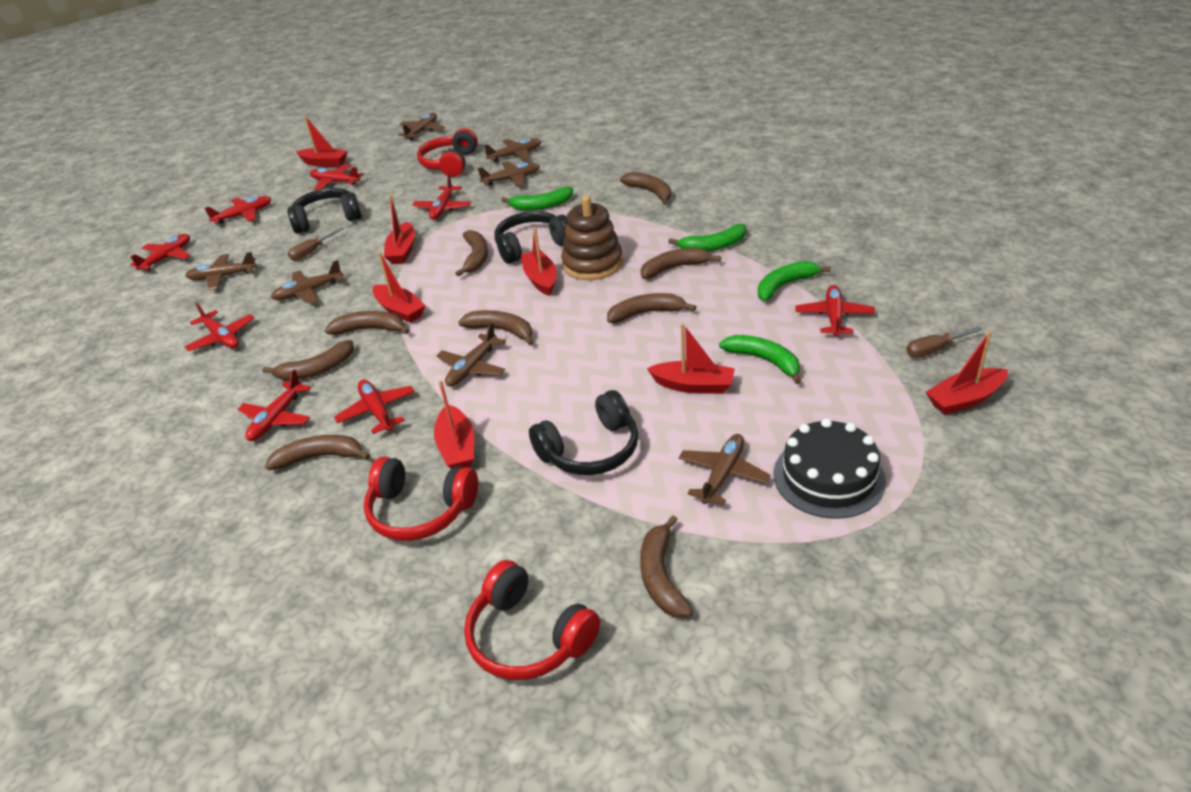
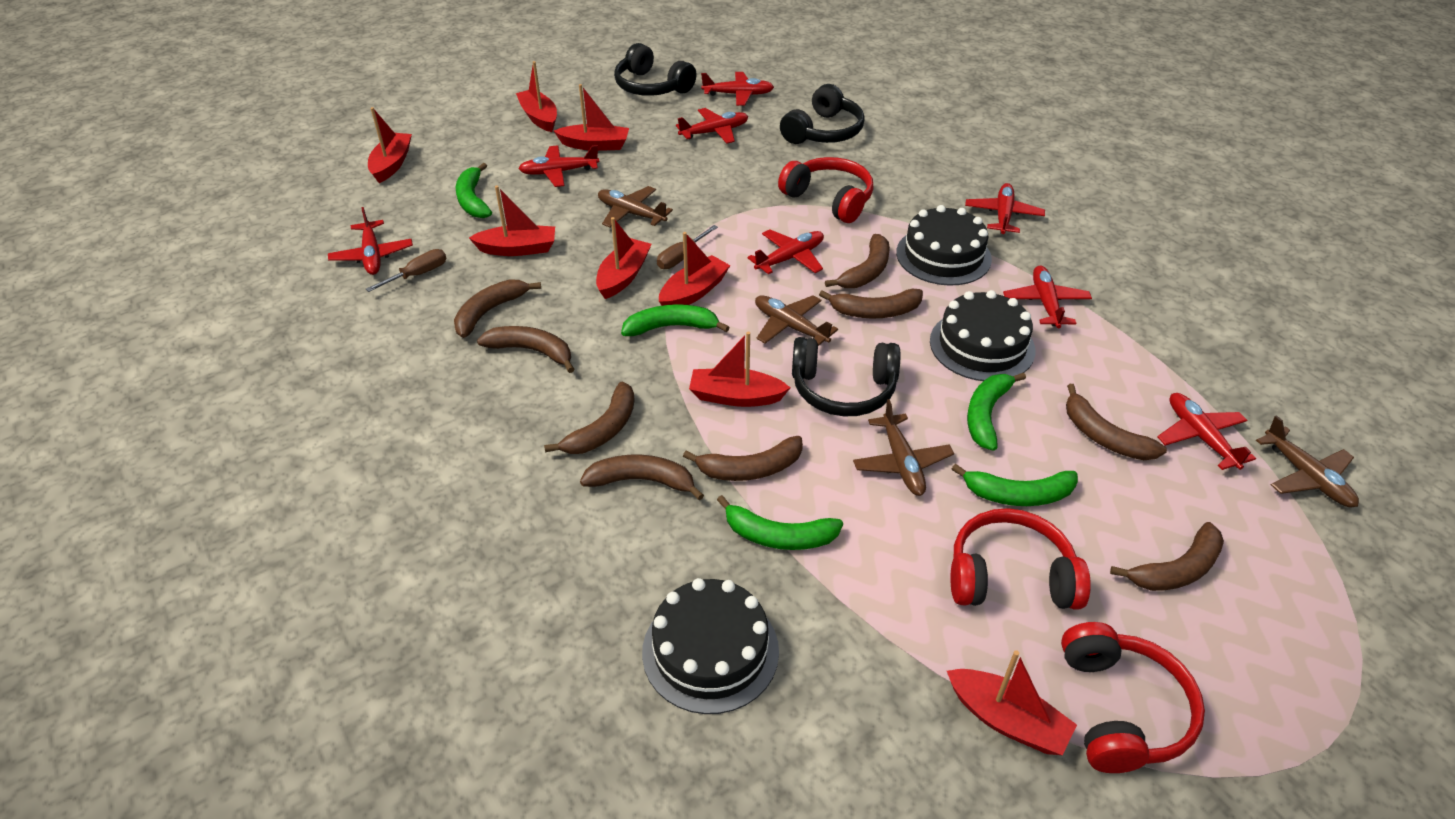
black cake: [773,418,886,519] = 1 -> [642,578,779,714] [896,205,992,286] [930,290,1036,381] = 3
brown plane: [185,252,257,290] [271,260,344,304] [398,113,445,140] [436,322,506,387] [478,161,540,187] [484,138,541,162] [679,434,771,505] = 7 -> [598,186,673,227] [755,295,838,346] [853,399,954,496] [1256,415,1359,507] = 4
brown stacking toy: [561,196,623,280] = 1 -> none = 0
green banana: [501,187,573,211] [668,224,746,252] [719,335,801,384] [758,261,831,301] = 4 -> [456,163,492,218] [621,304,729,336] [717,495,843,550] [952,464,1078,506] [967,372,1026,451] = 5
red boat: [296,116,348,167] [372,252,426,323] [384,194,415,264] [434,380,474,469] [521,227,556,296] [647,323,735,394] [926,331,1008,415] = 7 -> [368,107,412,183] [469,186,555,256] [516,61,557,132] [554,84,629,151] [596,217,652,299] [659,232,731,306] [689,332,790,407] [947,650,1077,755] = 8

